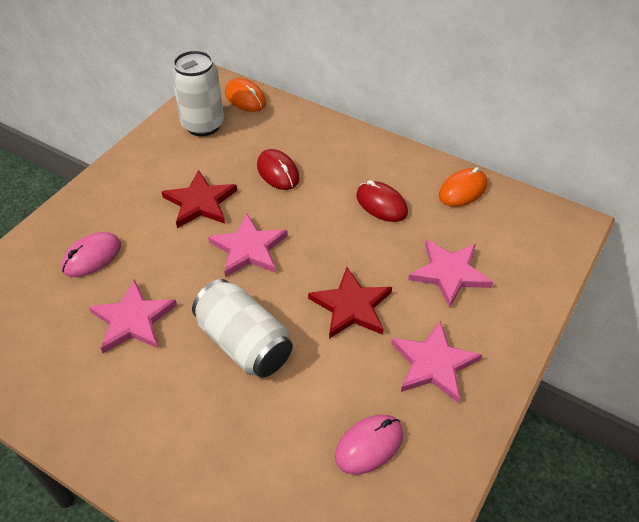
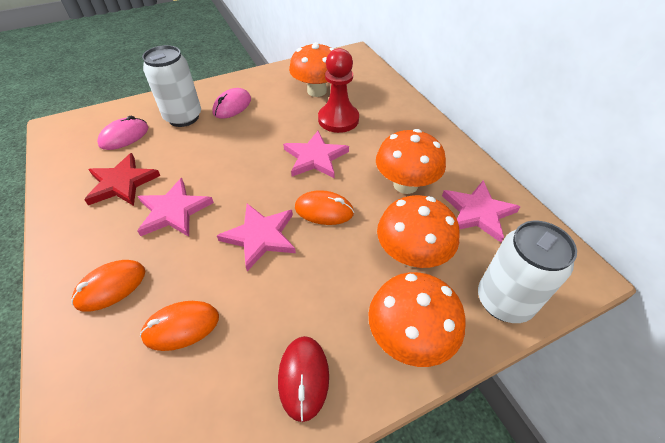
orange mouse: [225,78,266,112] [439,167,487,207] = 2 -> [71,260,145,312] [140,301,219,351] [295,190,354,225] = 3
orange mushroom: none = 0 -> [289,42,334,97] [368,272,466,367] [376,129,446,194] [377,195,460,268] = 4
red mouse: [257,149,300,190] [356,180,408,222] = 2 -> [278,336,329,422] = 1
red pawn: none = 0 -> [318,48,359,133] = 1
red star: [162,170,237,228] [308,267,392,339] = 2 -> [84,153,160,206] = 1

